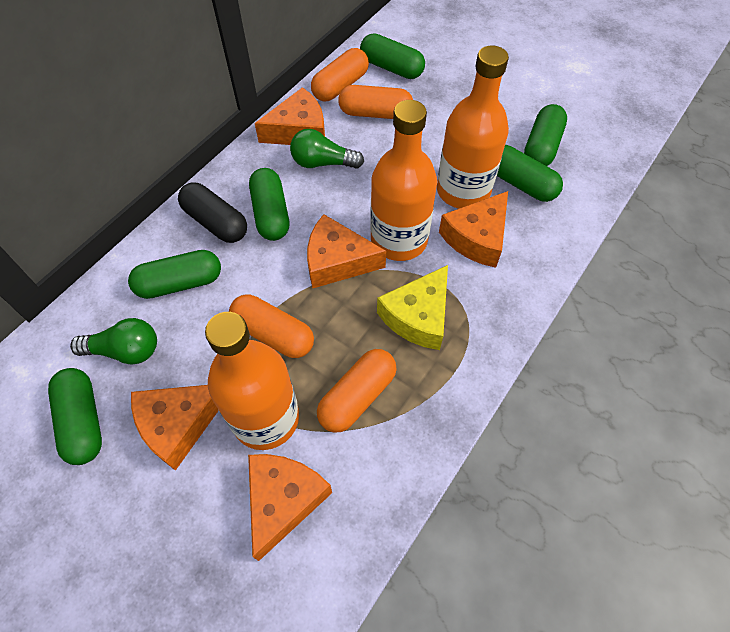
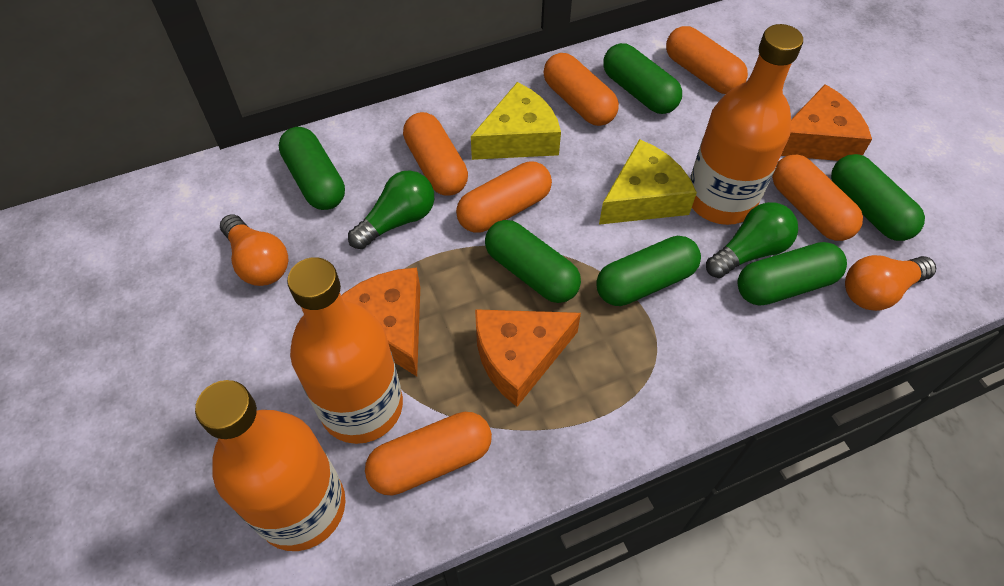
black capsule: [178,182,247,243] = 1 -> none = 0
orange capsule: [229,294,314,358] [311,48,369,101] [317,349,397,432] [338,85,413,119] = 4 -> [365,412,492,495] [403,112,468,195] [456,162,552,233] [544,53,619,126] [666,26,748,94] [772,155,863,241] = 6
orange cheese: [131,385,219,471] [248,454,332,561] [255,87,325,145] [307,214,386,288] [439,191,508,268] = 5 -> [341,268,420,376] [475,309,581,407] [781,84,872,161] = 3
orange light bulb: none = 0 -> [220,214,288,286] [845,255,936,311] = 2
yellow cheese: [377,265,448,350] = 1 -> [471,82,561,160] [599,139,697,225] = 2

